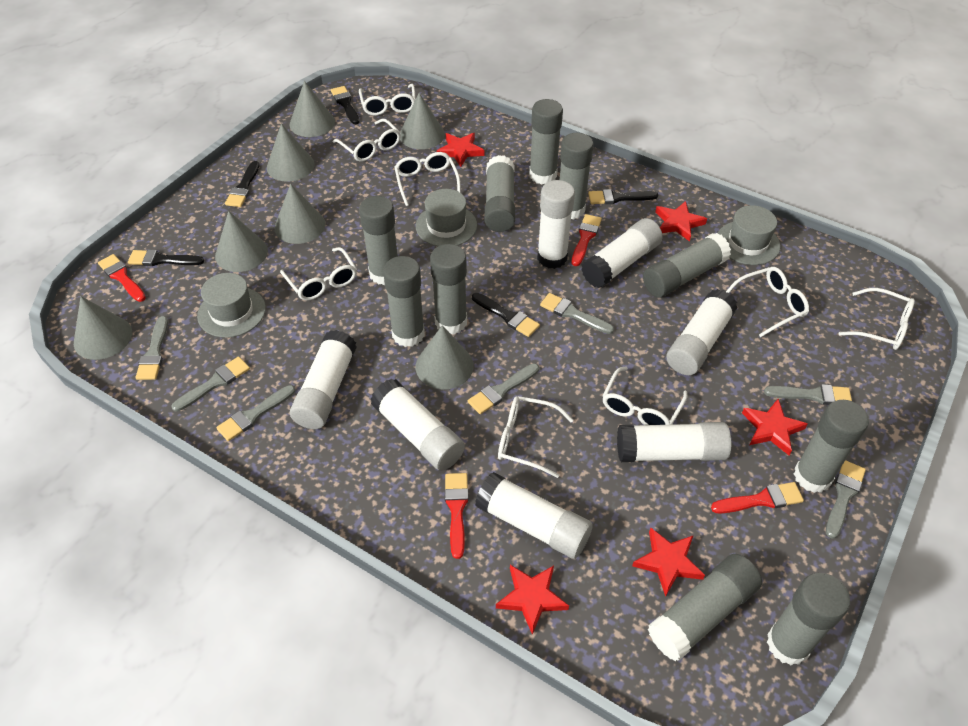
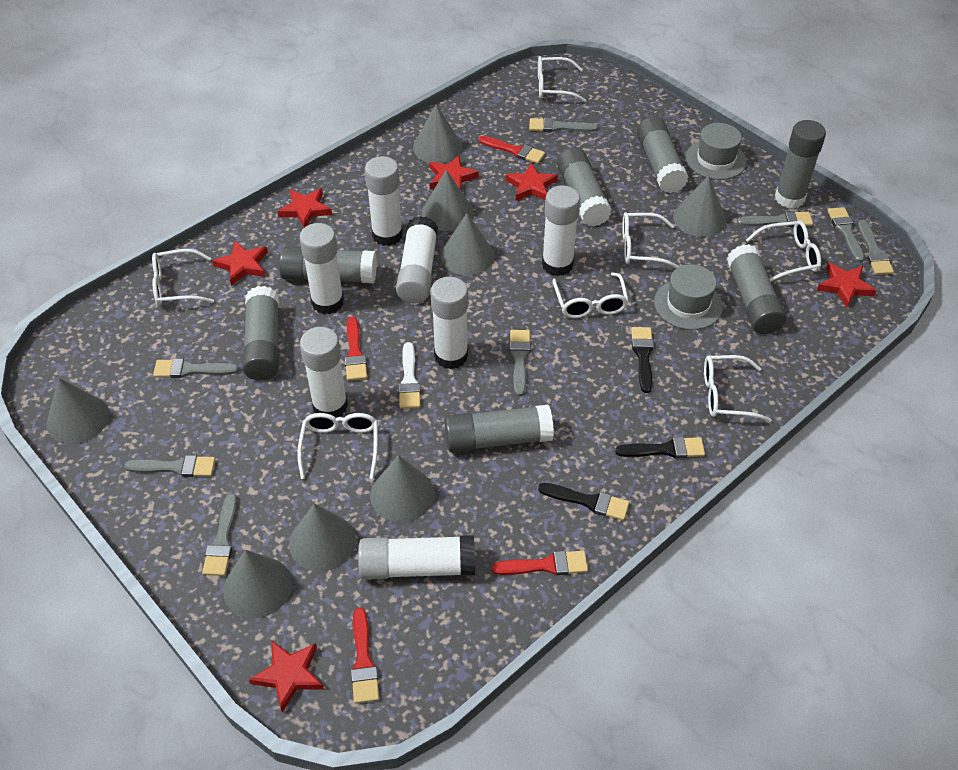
black brush: [128,250,204,266] [225,161,259,207] [331,86,360,125] [472,293,540,337] [588,189,658,204] = 5 -> [538,483,629,520] [615,437,705,458] [631,327,654,393] = 3
grey brush: [136,316,168,380] [171,357,250,412] [216,385,295,441] [468,363,539,414] [540,293,614,334] [764,384,852,405] [826,460,866,539] = 7 -> [124,455,215,477] [153,359,239,378] [202,493,237,576] [509,330,531,396] [529,118,598,132] [737,211,813,227] [827,207,865,262] [858,220,894,275] = 8
grey cone: [74,296,132,360] [215,211,268,272] [267,123,314,182] [275,184,326,244] [290,81,335,137] [400,93,445,149] [416,325,474,389] = 7 -> [47,378,109,444] [223,550,292,618] [289,504,356,572] [370,455,434,522] [413,104,462,163] [422,169,474,231] [440,213,494,275] [673,175,726,237] = 8
grey glue stick: [359,196,398,285] [383,256,425,347] [430,244,467,335] [485,155,515,232] [529,99,563,184] [560,133,594,220] [643,233,731,298] [648,554,762,662] [767,573,850,665] [794,400,869,493] = 10 -> [242,286,279,381] [279,246,377,283] [444,405,554,453] [557,148,612,227] [637,117,688,193] [727,244,786,334] [775,120,826,209] = 7
grey hat: [197,273,266,338] [416,189,477,246] [718,205,780,265] = 3 -> [654,264,723,330] [686,123,747,180] = 2
red star: [436,133,484,167] [496,565,569,635] [632,528,705,597] [655,201,707,242] [742,399,808,455] = 5 -> [212,241,268,286] [249,640,324,712] [278,188,332,228] [429,155,479,190] [505,163,557,201] [817,262,877,308] = 6
white brush: none = 0 -> [398,342,421,409] = 1
white glasses: [280,247,357,301] [333,119,401,162] [359,84,416,116] [394,152,461,206] [498,396,573,478] [602,366,688,425] [726,267,809,337] [838,288,915,350] = 8 -> [152,249,214,306] [297,413,378,479] [538,56,586,102] [553,273,629,318] [622,212,679,269] [704,355,771,422] [746,221,821,282] = 7

